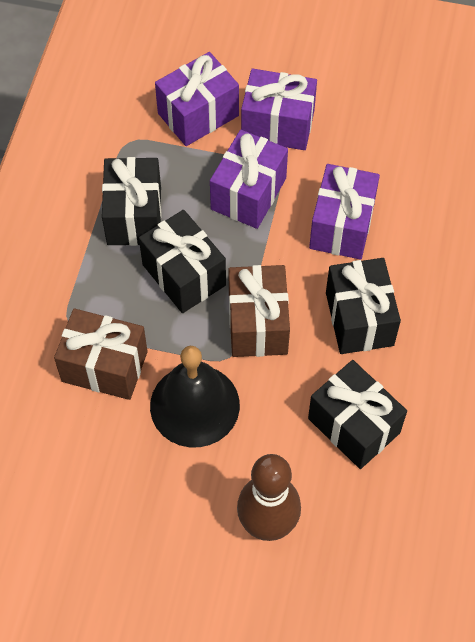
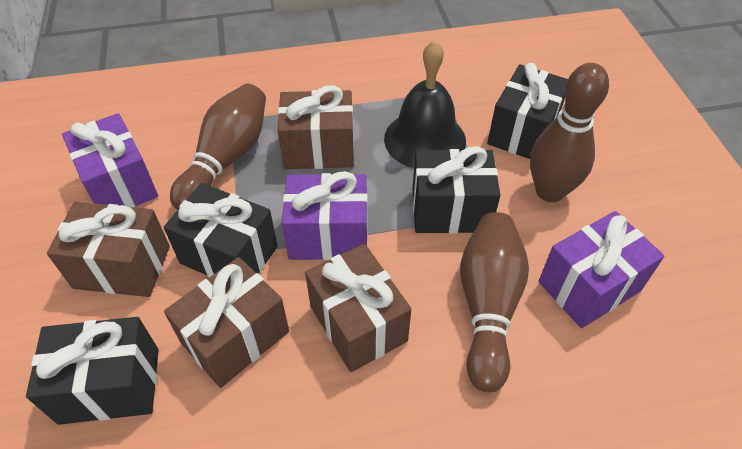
brown bowling pin: [237,454,301,541] = 1 -> [170,84,266,210] [460,212,529,392] [530,63,609,202] = 3
brown gift: [54,308,148,400] [228,265,290,357] = 2 -> [47,202,170,297] [164,257,289,388] [277,85,354,169] [305,244,411,372] = 4
purple gift: [155,52,239,146] [210,130,288,229] [241,69,317,150] [309,164,380,260] = 4 -> [62,113,158,207] [282,171,368,260] [539,211,664,328] = 3

